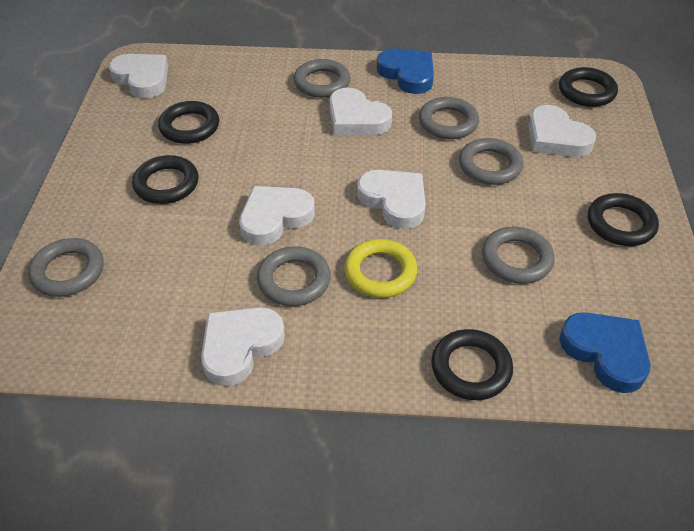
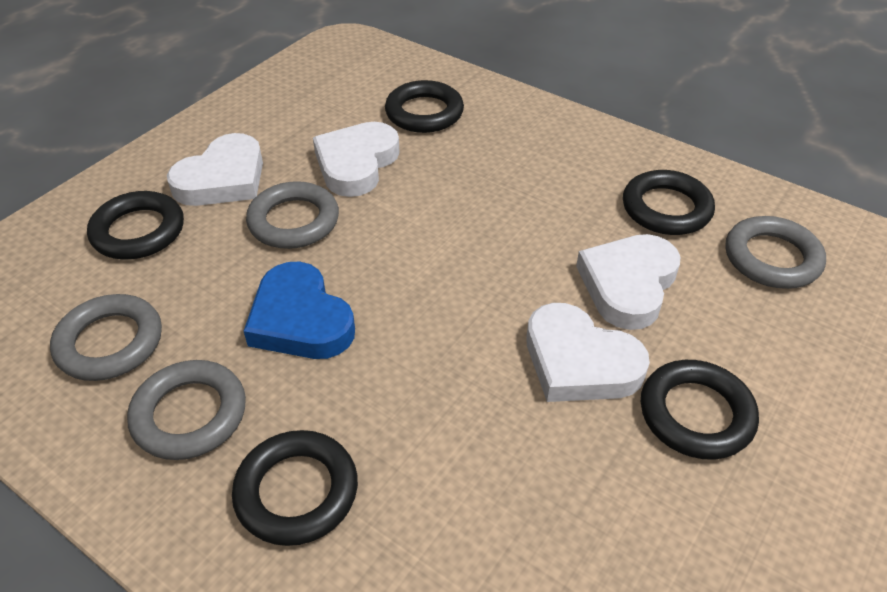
blue heart: [377,48,434,94] [559,312,651,393] = 2 -> [244,262,355,359] = 1
grey ring: [28,238,104,297] [257,246,331,306] [294,59,351,98] [419,97,479,139] [459,138,523,185] [482,227,555,284] = 6 -> [50,294,162,381] [127,360,246,460] [246,181,339,249] [726,216,826,289] = 4
white heart: [109,54,168,98] [201,307,285,386] [239,186,315,245] [329,88,392,135] [357,170,426,229] [528,105,596,157] = 6 -> [167,133,263,206] [313,122,400,197] [527,303,650,402] [576,234,681,330] = 4
yellow ring: [344,239,418,298] = 1 -> none = 0

